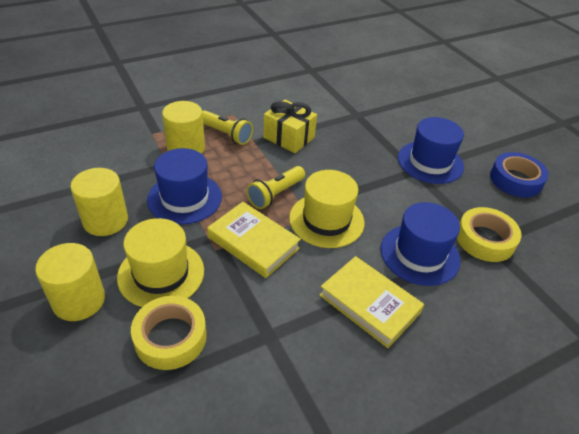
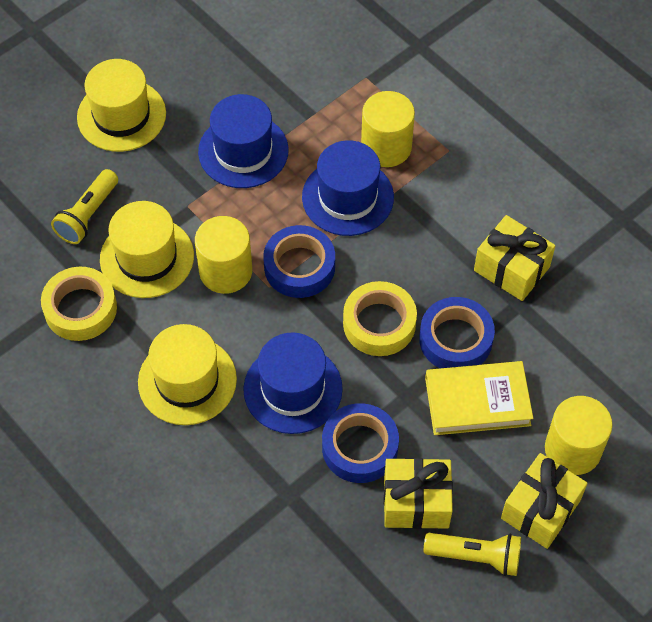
blue tape: [490,152,549,197] = 1 -> [263,225,335,298] [322,403,399,483] [419,297,495,368] = 3
yellow book: [207,202,301,278] [320,256,424,348] = 2 -> [425,361,533,435] = 1
yellow gift: [263,100,317,153] = 1 -> [384,458,453,529] [474,215,555,301] [501,453,588,549] = 3
yellow hat: [117,218,204,307] [289,170,364,248] = 2 -> [77,59,166,152] [100,201,194,298] [138,324,237,425] = 3

